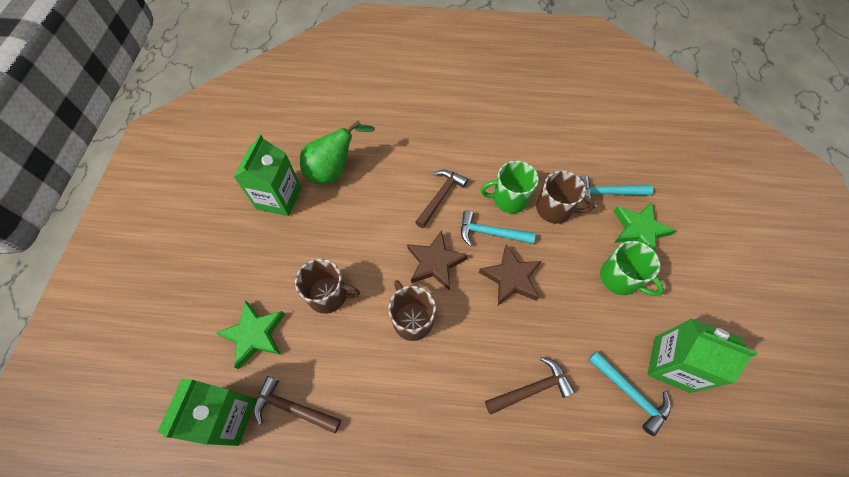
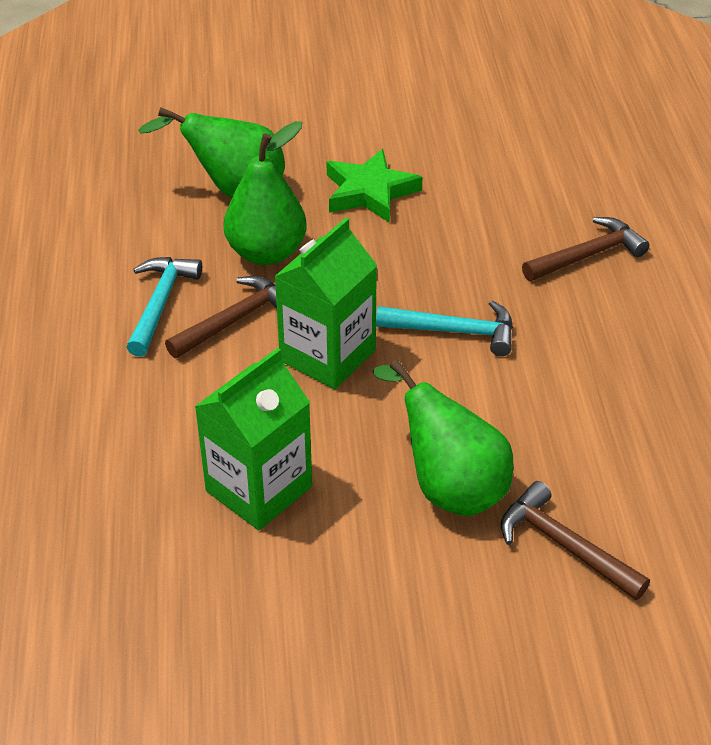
brown mug: [295,259,360,314] [388,280,436,341] [536,171,595,224] = 3 -> none = 0
brown star: [407,230,468,291] [479,245,542,305] = 2 -> none = 0
green carton: [158,378,256,446] [234,134,302,216] [647,318,758,393] = 3 -> [194,348,312,530] [274,218,377,389] = 2
green mug: [480,161,539,213] [600,241,664,296] = 2 -> none = 0
green pear: [299,120,375,184] = 1 -> [138,107,285,198] [224,121,307,265] [373,359,513,516] = 3
green star: [216,300,285,369] [614,202,676,253] = 2 -> [327,149,423,223] = 1
turquoise hammer: [461,210,536,246] [580,175,653,208] [588,351,671,436] = 3 -> [126,257,202,357] [376,300,513,356] = 2

